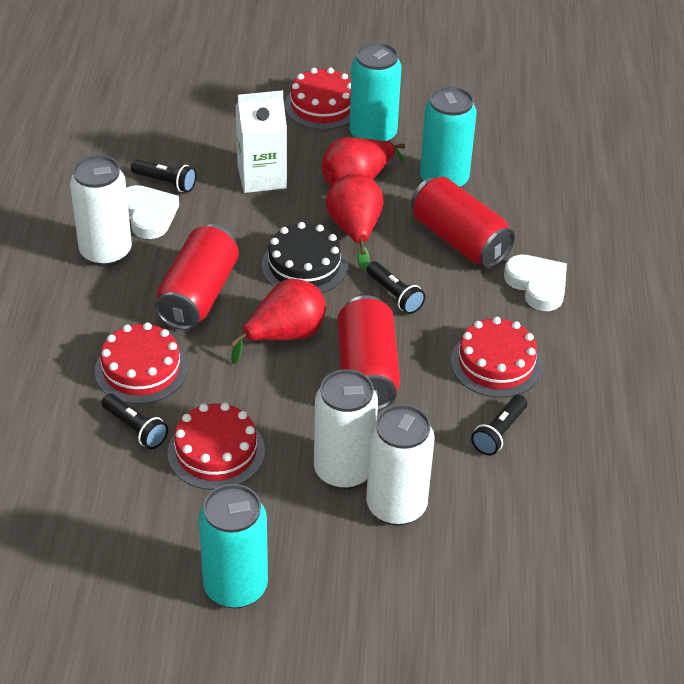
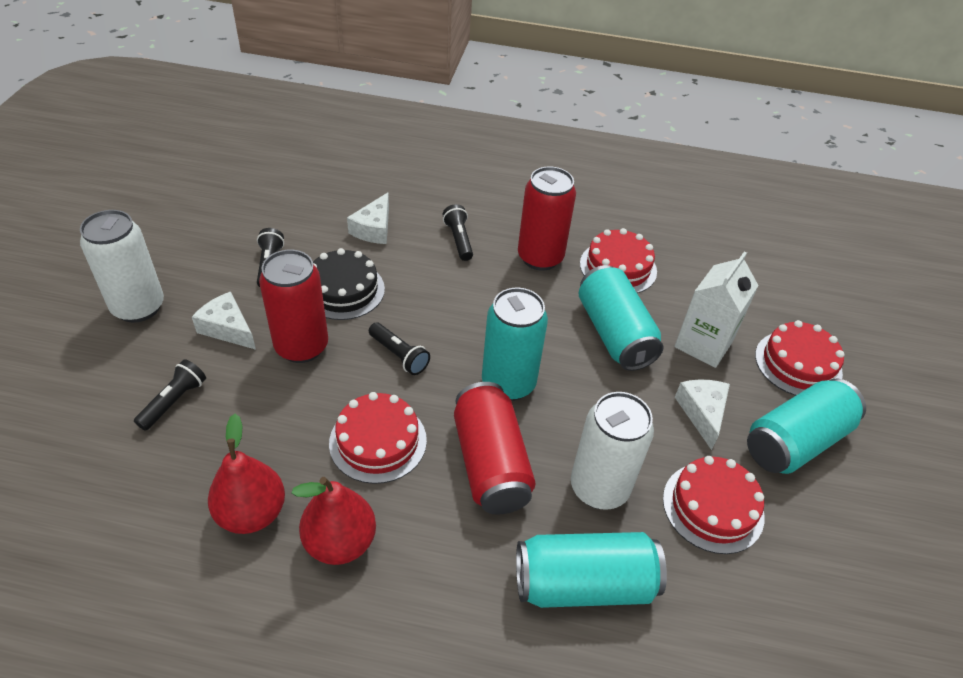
red pear: [230,279,326,364] [322,137,405,186] [326,174,383,271] = 3 -> [208,414,285,534] [292,477,376,565] = 2
turquoise can: [198,484,268,608] [349,42,402,141] [420,86,477,187] = 3 -> [482,288,548,401] [516,532,667,608] [579,265,663,371] [747,378,866,474] = 4
white can: [70,155,132,267] [314,369,378,489] [366,404,435,526] = 3 -> [80,210,164,323] [571,392,654,510] = 2
white cheese: none = 0 -> [192,292,256,350] [347,193,389,244] [675,379,730,450] = 3
white heart: [126,185,179,239] [504,255,567,311] = 2 -> none = 0

